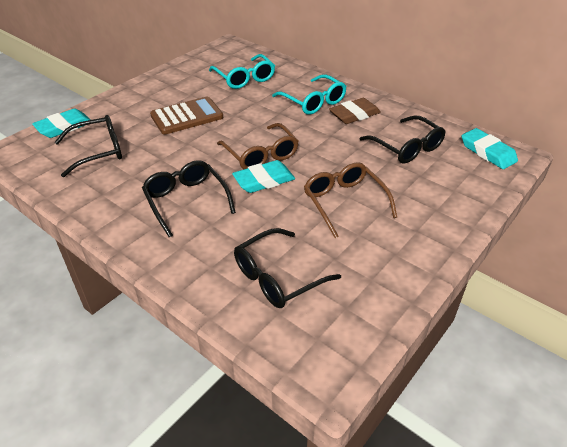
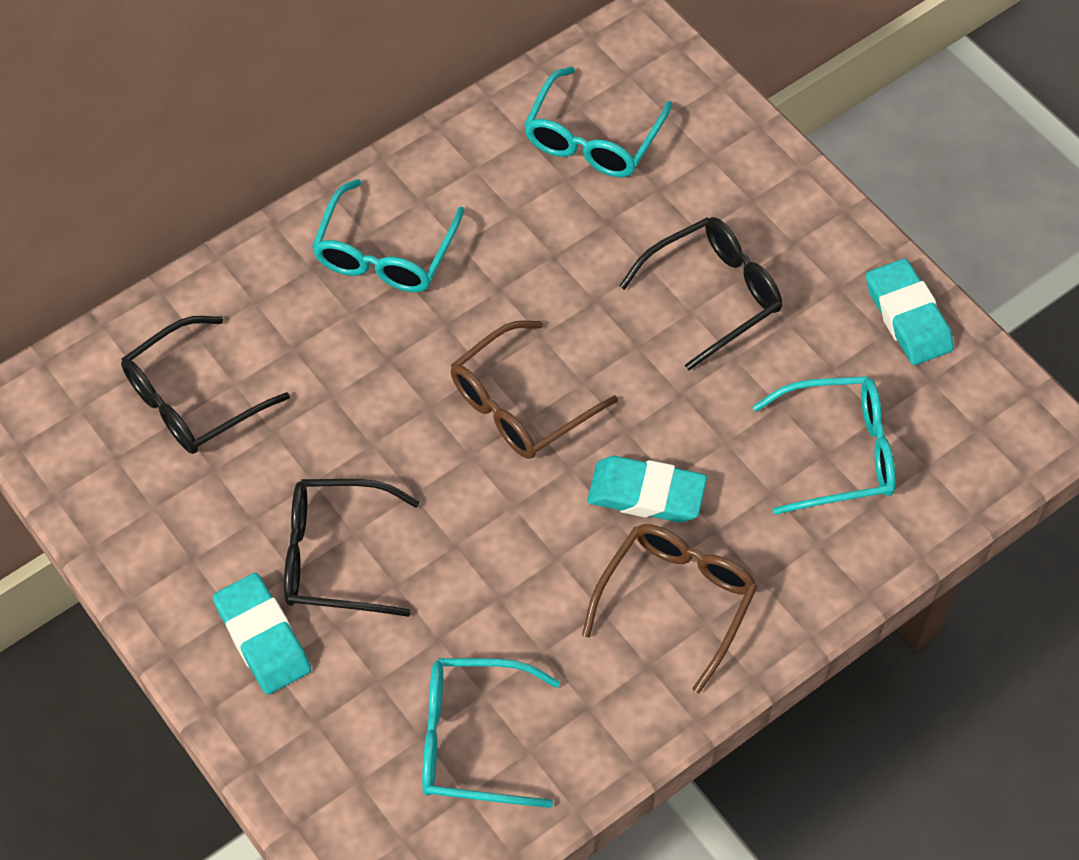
black glasses: [55,115,122,177] [142,160,236,237] [234,228,341,308] [360,116,446,163] = 4 -> [121,316,290,454] [284,479,419,617] [619,217,782,370] = 3
brown calculator: [150,97,223,134] = 1 -> none = 0
brown eraser: [329,98,381,124] = 1 -> none = 0
turquoise glasses: [209,54,275,89] [272,74,347,115] = 2 -> [312,179,465,292] [422,658,560,808] [524,67,672,177] [752,376,896,515] = 4

